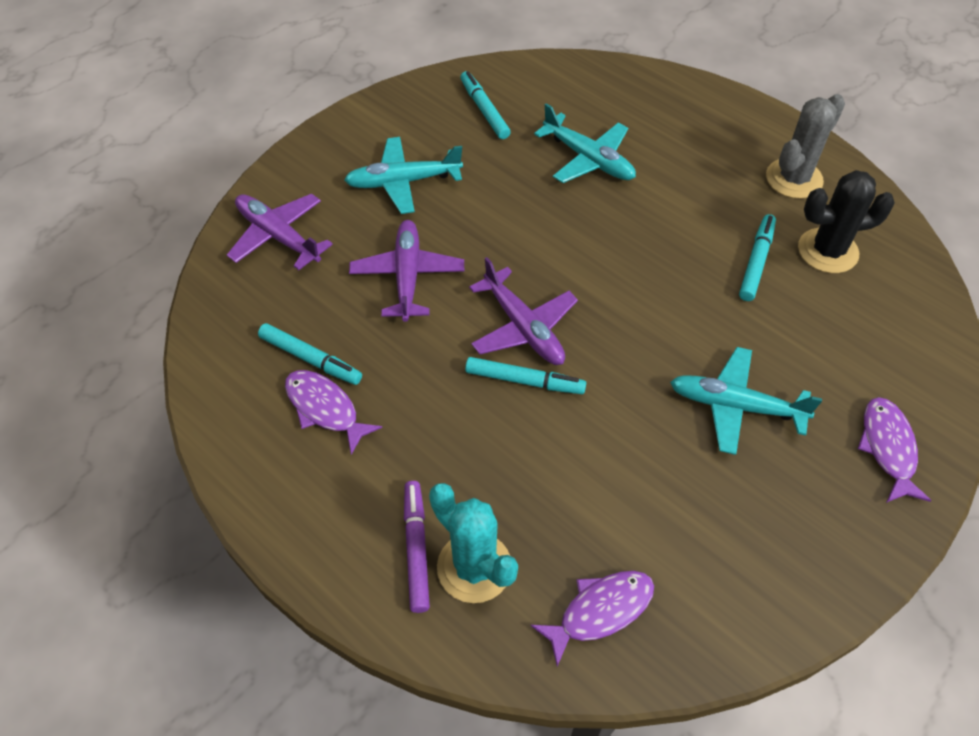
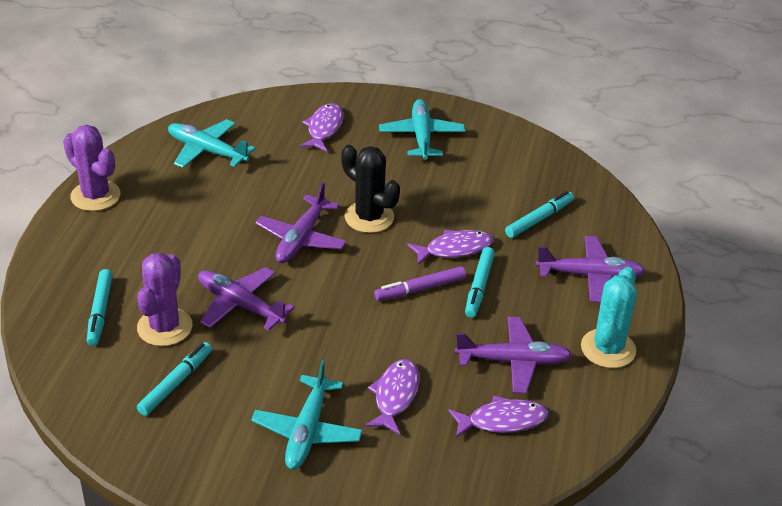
grey cactus: [766,94,845,199] = 1 -> none = 0
purple cactus: none = 0 -> [63,125,121,211] [137,253,193,346] = 2
purple fish: [285,370,382,455] [530,571,654,666] [858,397,932,503] = 3 -> [299,103,344,152] [365,359,420,435] [407,230,493,265] [448,396,548,438] = 4
purple plane: [227,194,333,270] [349,220,464,322] [469,257,578,365] = 3 -> [198,267,295,331] [255,182,346,263] [455,317,572,394] [536,236,645,303] = 4

